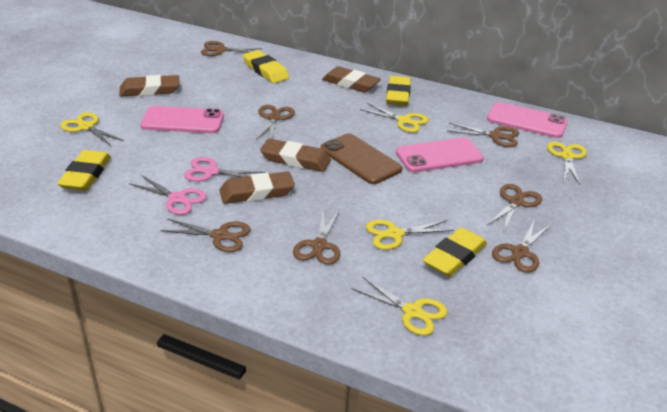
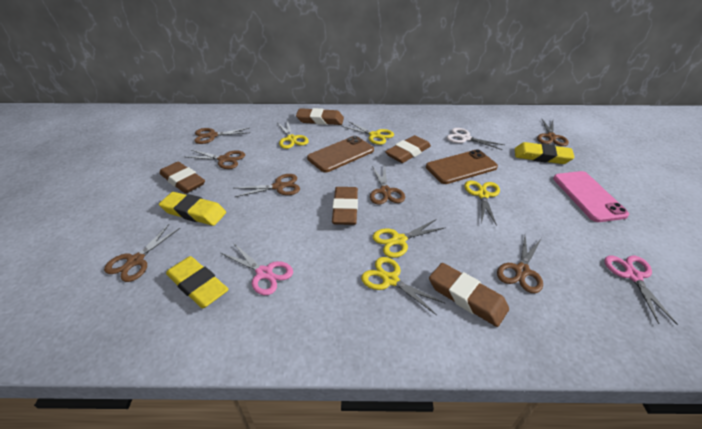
brown eraser: [119,75,180,96] [219,171,295,204] [260,139,331,172] [322,66,381,93] = 4 -> [160,162,205,194] [296,108,344,125] [332,187,358,225] [385,135,431,163] [429,263,509,327] = 5
brown phone: [321,134,402,184] = 1 -> [307,136,374,172] [426,149,498,184] = 2
pink phone: [140,106,224,133] [396,137,484,172] [487,102,568,138] = 3 -> [553,171,629,222] = 1
white scissors: none = 0 -> [447,128,504,150] = 1
yellow eraser: [57,150,111,191] [243,50,289,83] [386,76,411,106] [423,228,487,277] = 4 -> [159,192,226,226] [166,256,229,308] [515,142,575,164] = 3

